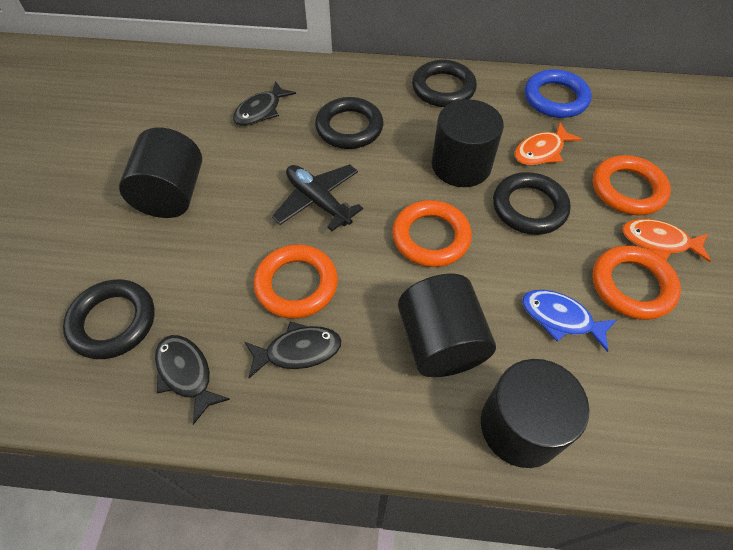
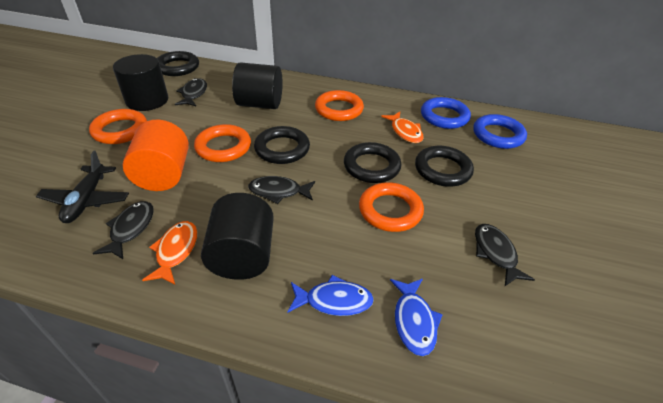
black cylinder: [119,127,202,218] [398,273,496,377] [432,99,504,187] [481,359,589,468] = 4 -> [113,54,168,111] [201,193,274,280] [232,63,283,109] = 3
black fish: [155,335,230,425] [233,81,296,126] [245,322,341,378] = 3 -> [93,201,154,259] [175,78,207,106] [248,176,315,204] [475,224,535,286] = 4
blue fish: [522,290,617,352] = 1 -> [288,275,374,316] [390,279,443,356] = 2
blue ring: [525,69,592,118] = 1 -> [421,97,471,129] [473,114,527,149] = 2
orange cylinder: none = 0 -> [123,120,189,191] = 1

